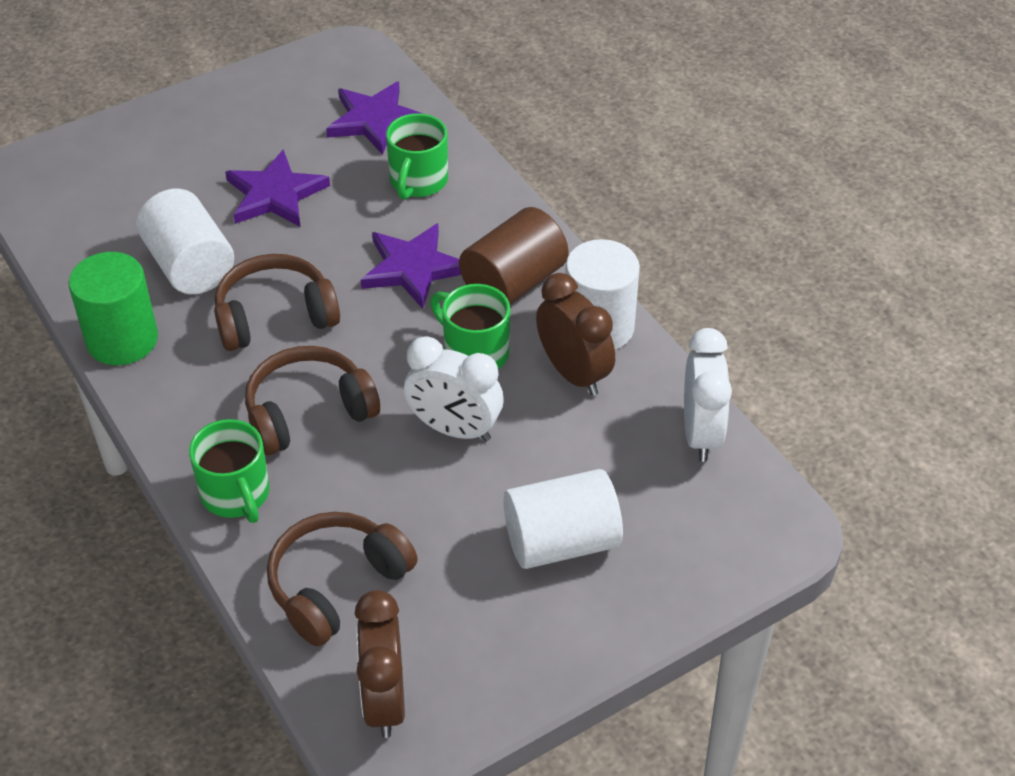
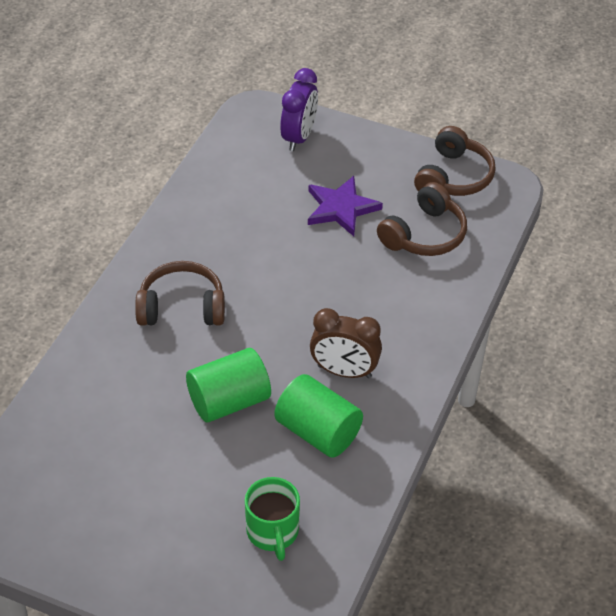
brown clock: [355,590,405,738] [536,273,615,396] = 2 -> [310,308,382,378] = 1
brown cylinder: [459,207,569,305] = 1 -> none = 0
green cylinder: [68,252,158,365] = 1 -> [186,348,271,422] [275,374,363,458] = 2
green mug: [189,419,269,523] [386,113,448,200] [430,284,510,369] = 3 -> [245,477,300,561] = 1
purple clock: none = 0 -> [280,68,318,151] = 1
purple star: [225,149,330,227] [326,81,423,155] [361,223,461,309] = 3 -> [308,176,383,236] = 1
white clock: [404,336,503,441] [684,328,732,462] = 2 -> none = 0
white cylinder: [136,189,234,294] [503,469,623,569] [565,239,640,350] = 3 -> none = 0

